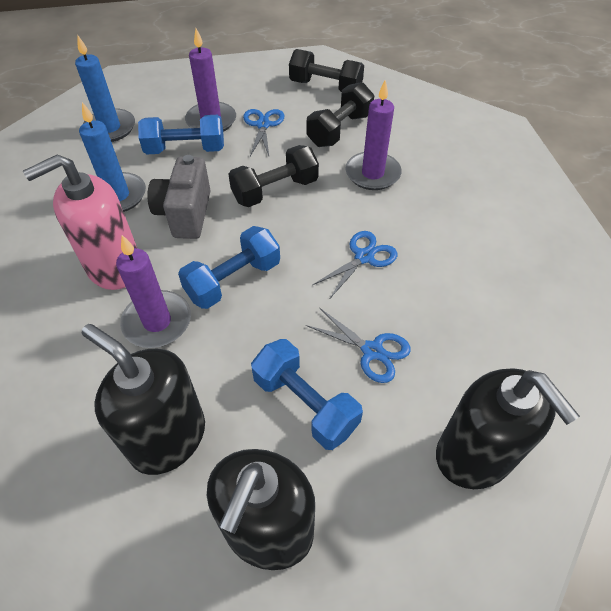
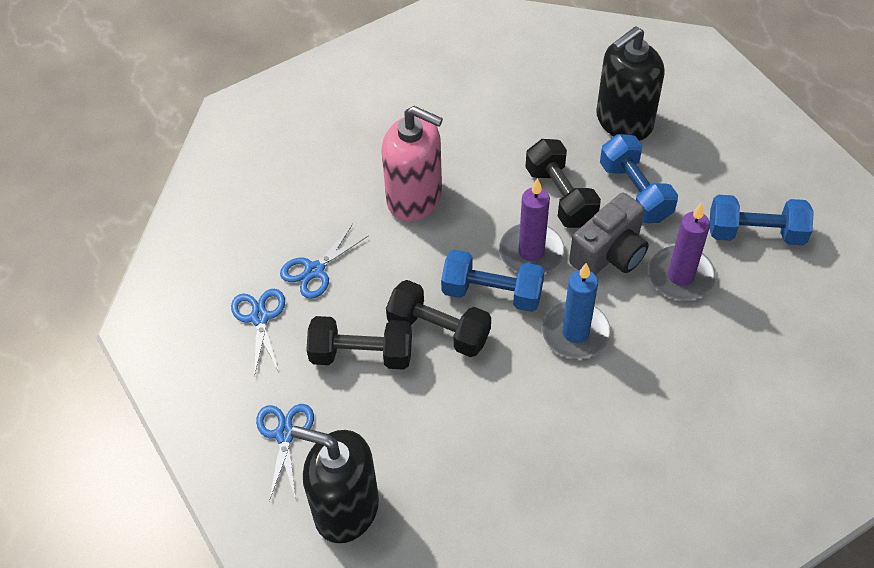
black soap dispenser: [81,324,205,475] [207,449,315,570] [436,368,580,489] = 3 -> [291,426,379,543] [596,26,665,141] = 2
blue candle: [75,34,135,142] [79,102,146,212] = 2 -> [542,263,611,359] = 1
purple candle: [116,235,191,348] [185,29,236,132] [345,80,402,190] = 3 -> [499,178,564,274] [648,203,716,301] = 2

